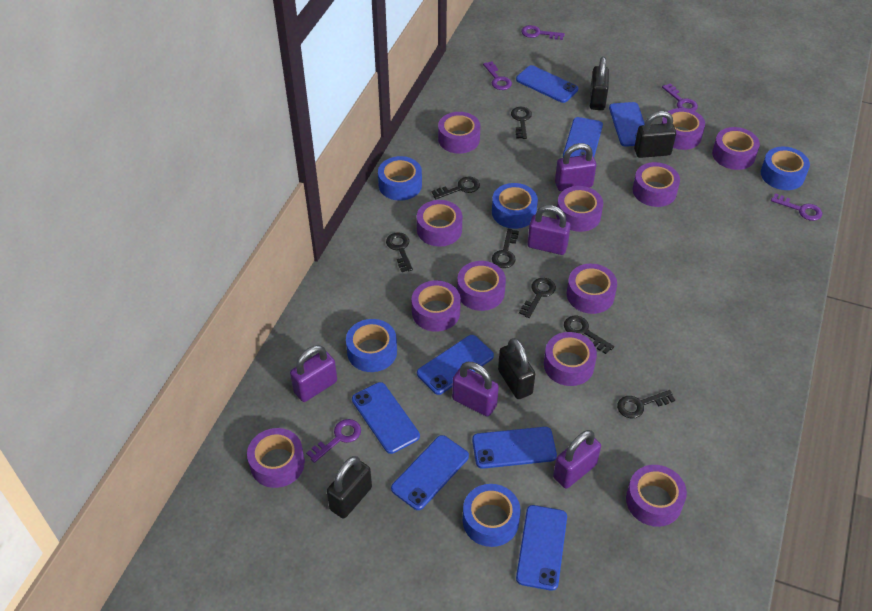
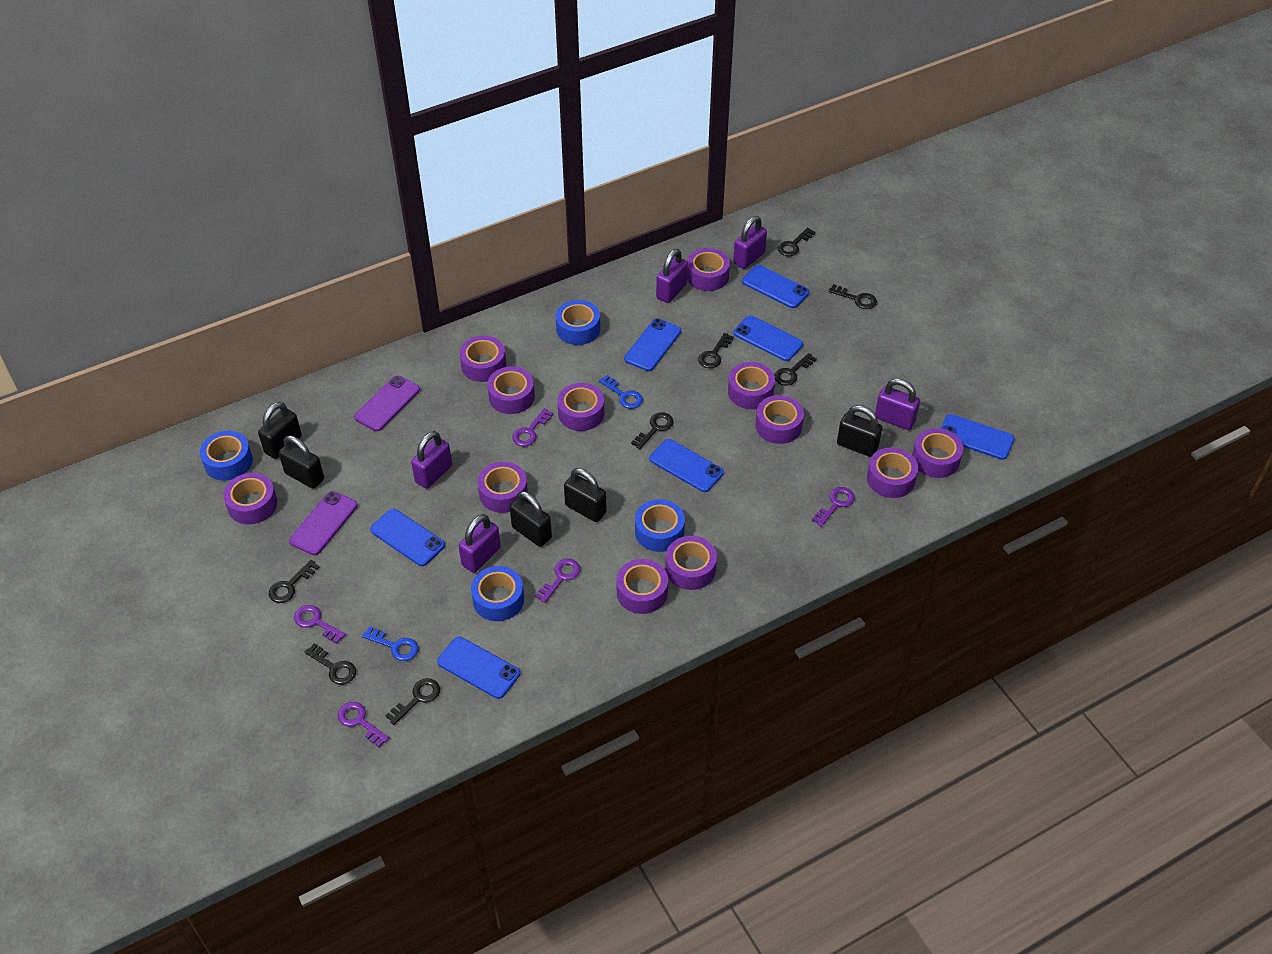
black key: [386,232,413,272] [431,176,480,199] [492,229,519,268] [511,107,532,139] [519,278,556,318] [564,316,614,354] [617,390,675,418] = 7 -> [269,560,320,603] [305,644,356,685] [385,678,440,725] [631,412,674,449] [698,333,734,368] [774,353,817,386] [778,227,815,256] [828,284,877,309] = 8
black padlock: [326,456,372,519] [498,338,535,399] [590,57,609,110] [634,111,676,158] = 4 -> [258,402,302,459] [279,435,324,489] [510,491,552,547] [564,468,607,522] [837,405,882,457] = 5
blue key: none = 0 -> [362,626,418,661] [599,375,643,409] = 2
blue phone: [352,382,420,454] [391,435,469,510] [417,335,494,395] [472,427,557,469] [516,65,578,103] [516,505,567,591] [563,117,603,157] [609,102,645,147] = 8 -> [370,509,445,566] [437,637,520,699] [624,318,681,371] [649,439,724,492] [733,315,803,361] [742,265,809,308] [941,414,1014,460] = 7
blue tape: [346,319,397,372] [378,156,422,201] [463,484,521,547] [492,183,538,229] [761,147,810,190] = 5 -> [200,431,253,481] [471,566,524,621] [556,300,600,345] [635,499,685,552] = 4
purple phone: none = 0 -> [289,491,358,555] [354,376,420,431] = 2

